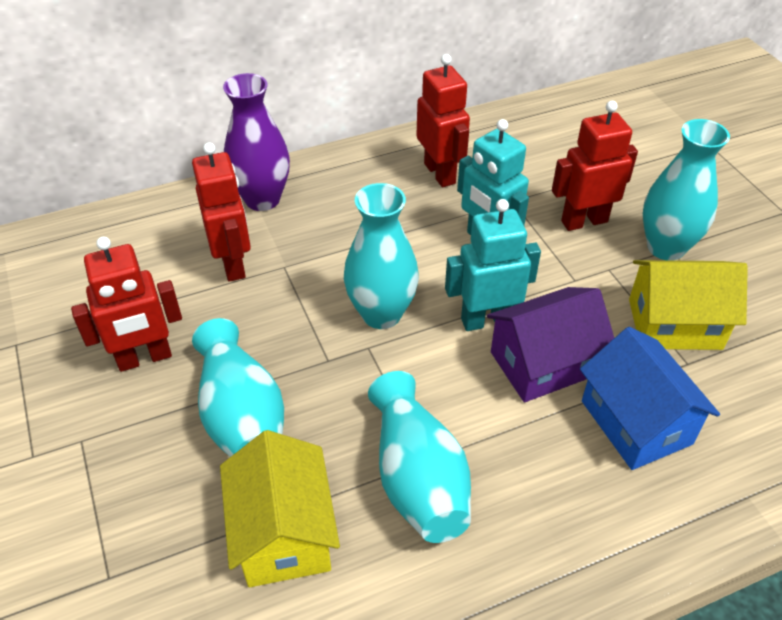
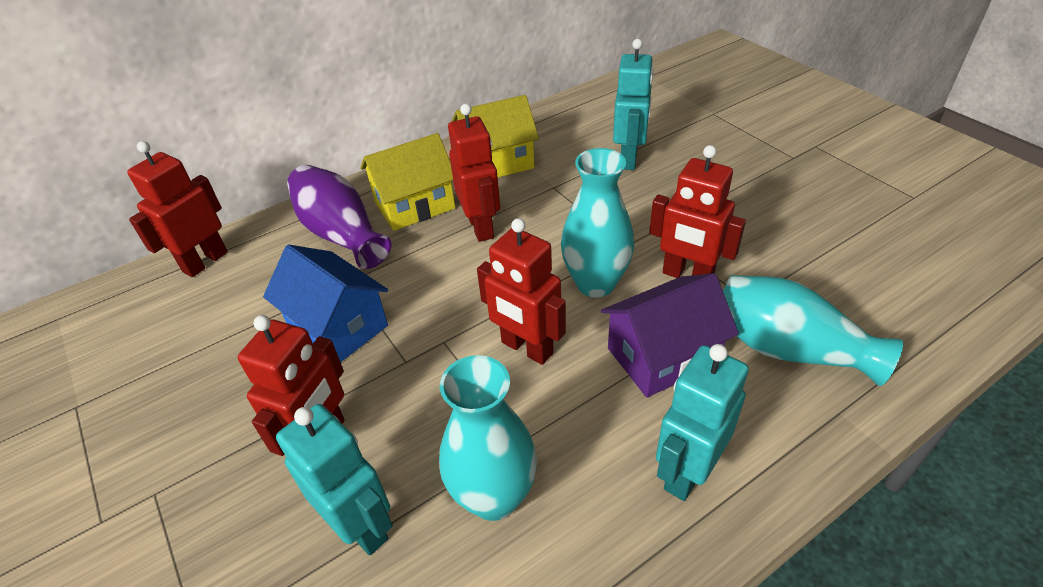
red robot: [71,237,182,372] [192,143,251,282] [416,54,470,187] [552,101,638,231] = 4 -> [127,141,228,277] [238,315,344,456] [448,104,500,242] [477,218,566,365] [649,145,746,278] = 5
turquoise robot: [445,199,541,331] [457,119,529,235] = 2 -> [276,404,393,555] [613,39,654,170] [656,344,749,501] = 3
turquoise vase: [192,318,284,457] [344,183,419,329] [368,371,471,543] [643,119,730,261] = 4 -> [439,355,537,521] [561,148,634,298] [723,275,903,386] = 3

